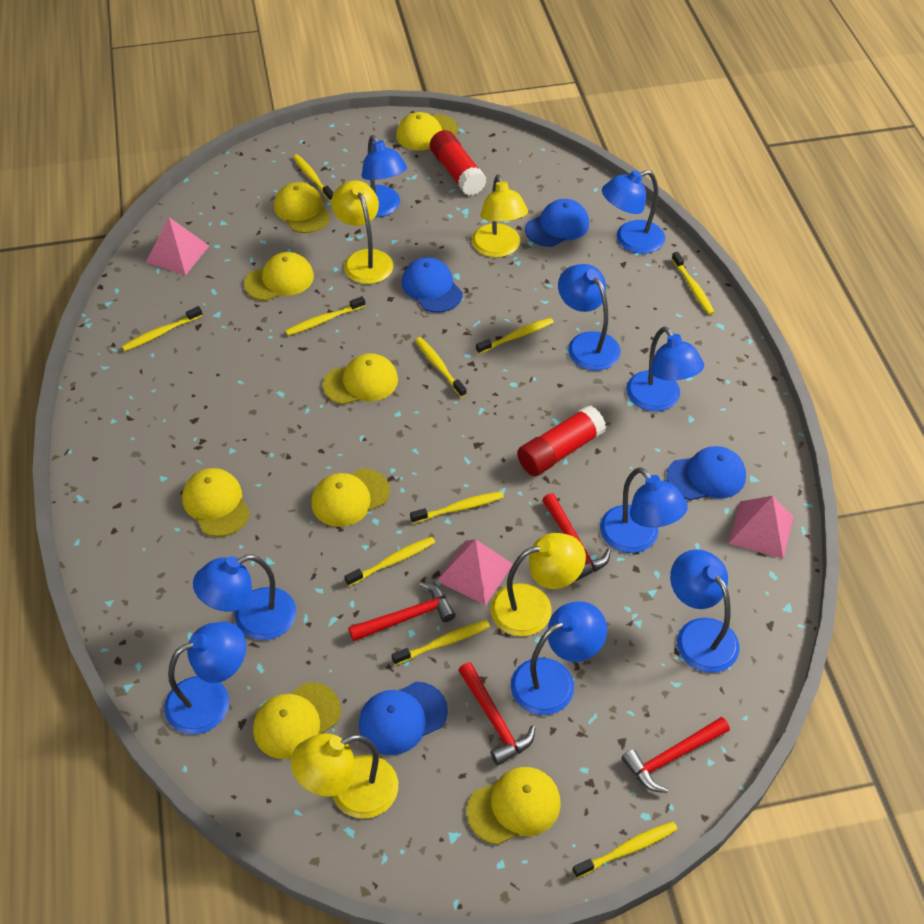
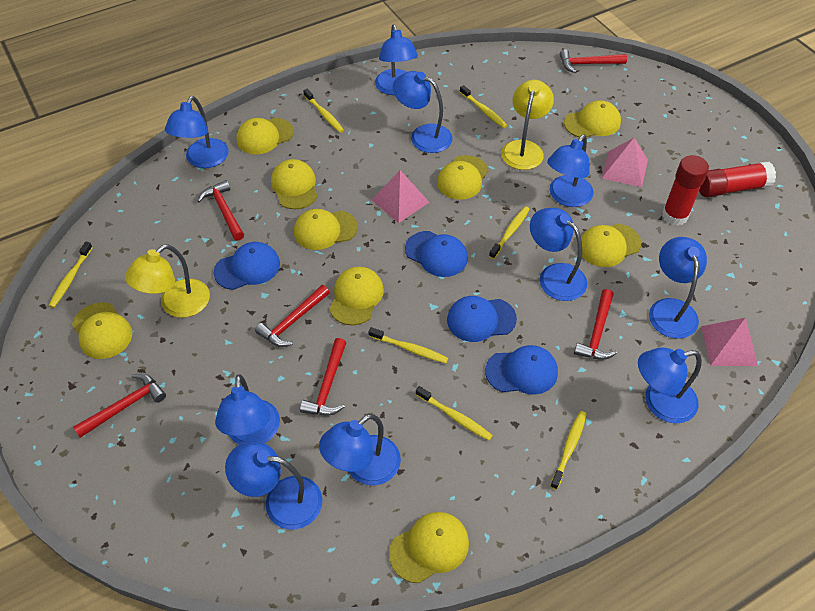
blue lamp: [164,622,246,734] [193,555,296,640] [362,135,407,217] [511,601,607,715] [558,264,621,371] [600,467,688,553] [602,170,665,254] [626,326,704,411] [670,549,739,673] = 9 -> [165,96,228,168] [215,374,280,445] [225,442,322,529] [319,414,401,486] [375,24,418,95] [393,71,453,153] [530,208,587,301] [547,134,594,207] [638,347,702,424] [649,237,707,339] = 10
red hammer: [348,582,455,642] [458,662,535,766] [542,493,611,581] [622,717,730,793] = 4 -> [73,374,166,438] [197,180,244,240] [255,285,330,347] [300,338,346,415] [559,49,627,73] [574,289,617,360] = 6
yellow cap: [182,468,250,537] [244,252,314,301] [253,682,341,759] [274,182,331,233] [311,468,390,527] [323,353,398,405] [396,112,458,150] [467,767,561,845] = 8 -> [72,302,132,359] [236,118,294,154] [271,159,318,209] [294,209,358,250] [329,267,384,325] [389,512,469,583] [437,155,488,200] [564,100,621,137] [581,224,641,267] = 9
yellow lamp: [291,733,398,818] [331,180,393,284] [472,175,528,258] [490,533,586,636] = 4 -> [125,244,210,318] [501,80,554,170] = 2
yellow toothbrush: [122,306,203,351] [285,296,366,336] [293,154,334,201] [344,537,435,586] [391,620,490,665] [410,491,504,523] [415,337,466,397] [476,318,554,354] [572,822,678,878] [672,252,715,315] = 10 -> [49,241,93,308] [303,89,344,133] [368,327,448,363] [416,386,493,441] [460,85,507,128] [489,207,530,259] [550,411,587,490] = 7

